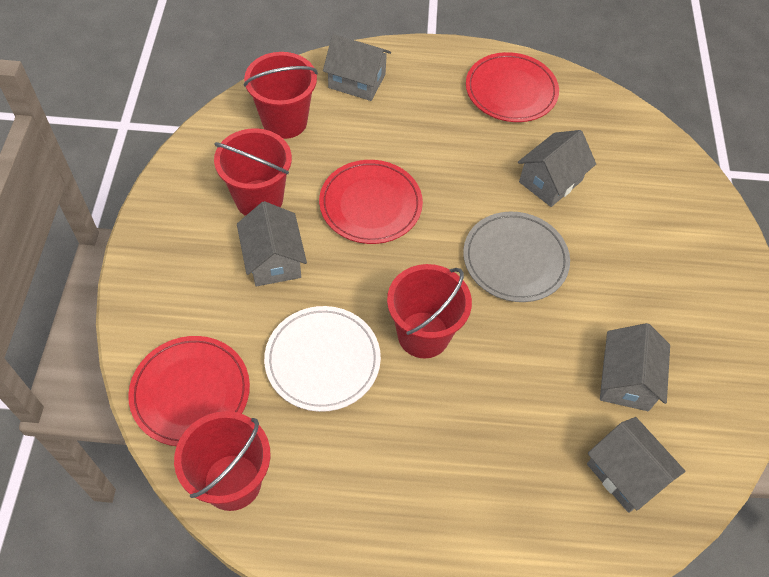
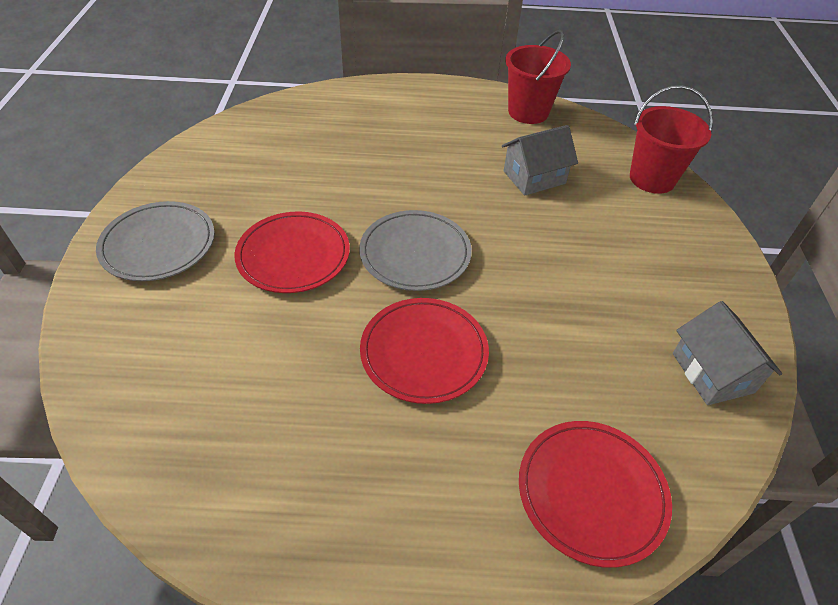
grey house: [237,201,307,286] [323,34,391,101] [518,130,596,207] [587,417,686,513] [600,323,670,411] = 5 -> [502,125,578,196] [673,301,782,405] = 2
grey plate: [463,212,570,302] = 1 -> [96,201,215,281] [359,210,472,291] = 2
red bucket: [174,411,271,511] [214,128,292,216] [244,52,318,139] [387,264,472,359] = 4 -> [505,30,571,124] [630,85,713,194] = 2
white plate: [264,306,381,412] = 1 -> none = 0

